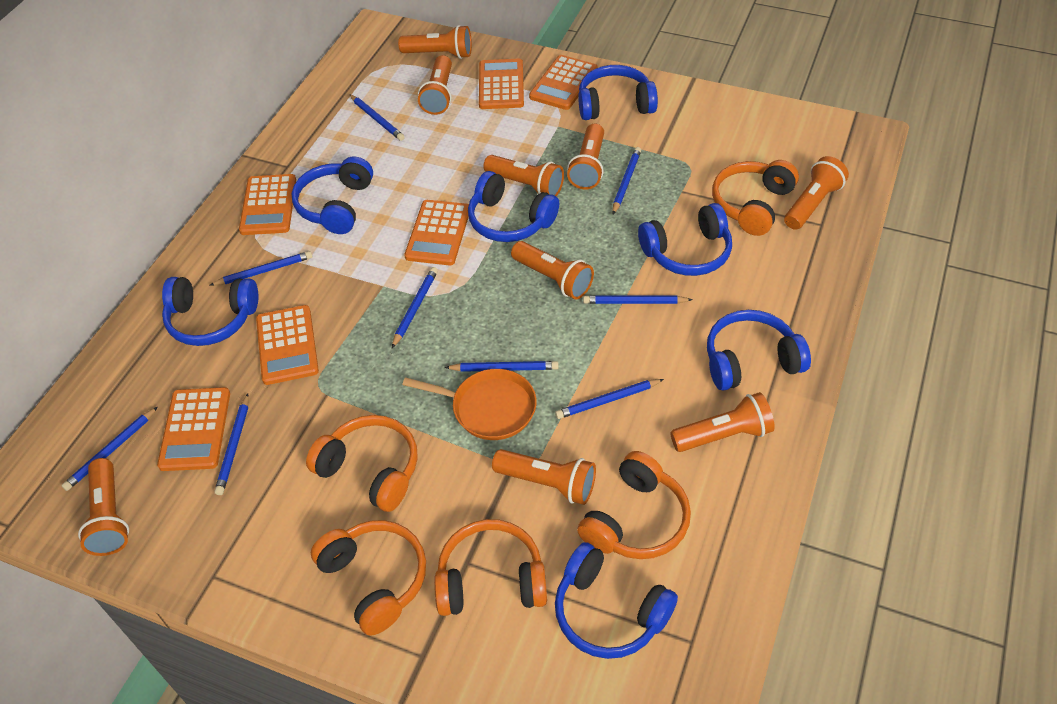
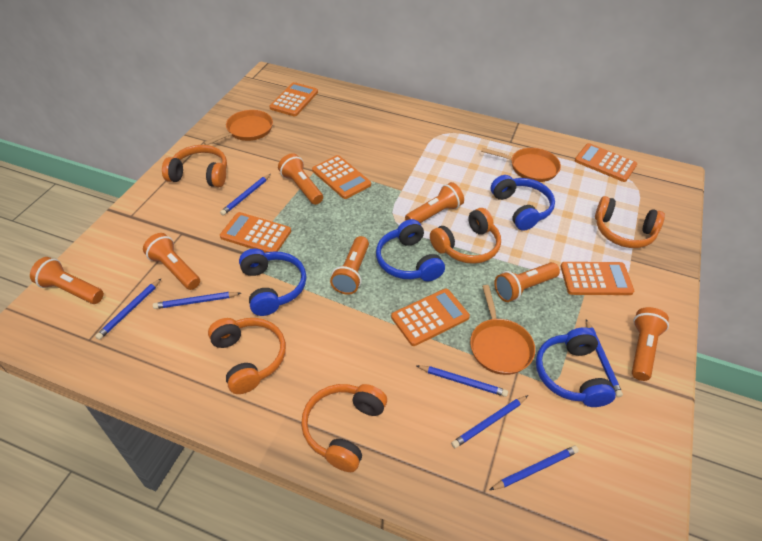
blue headphones: [162,277,259,346] [292,157,373,234] [468,171,559,242] [555,542,678,659] [578,65,658,120] [638,203,732,276] [707,310,811,390] = 7 -> [239,249,306,316] [376,219,445,281] [491,175,555,231] [536,327,616,407] = 4
blue pencil: [61,407,158,491] [210,251,313,285] [214,394,249,495] [349,94,405,141] [392,267,438,348] [444,361,559,372] [555,379,664,419] [583,295,693,304] [612,147,641,214] = 9 -> [95,278,162,340] [153,292,241,309] [220,174,271,215] [416,365,508,397] [451,395,528,448] [490,446,579,490] [586,320,623,397] = 7
orange flashlight: [78,458,129,556] [398,25,472,59] [418,55,452,115] [483,155,564,196] [492,449,596,505] [511,241,594,300] [567,124,604,189] [670,392,775,452] [784,156,849,230] = 9 -> [30,257,104,304] [143,233,200,290] [278,153,323,205] [330,236,369,295] [405,182,464,223] [494,262,560,302] [632,307,669,381] = 7
orange pan: [403,369,537,440] = 1 -> [203,110,273,145] [470,285,535,375] [481,148,561,182] = 3

